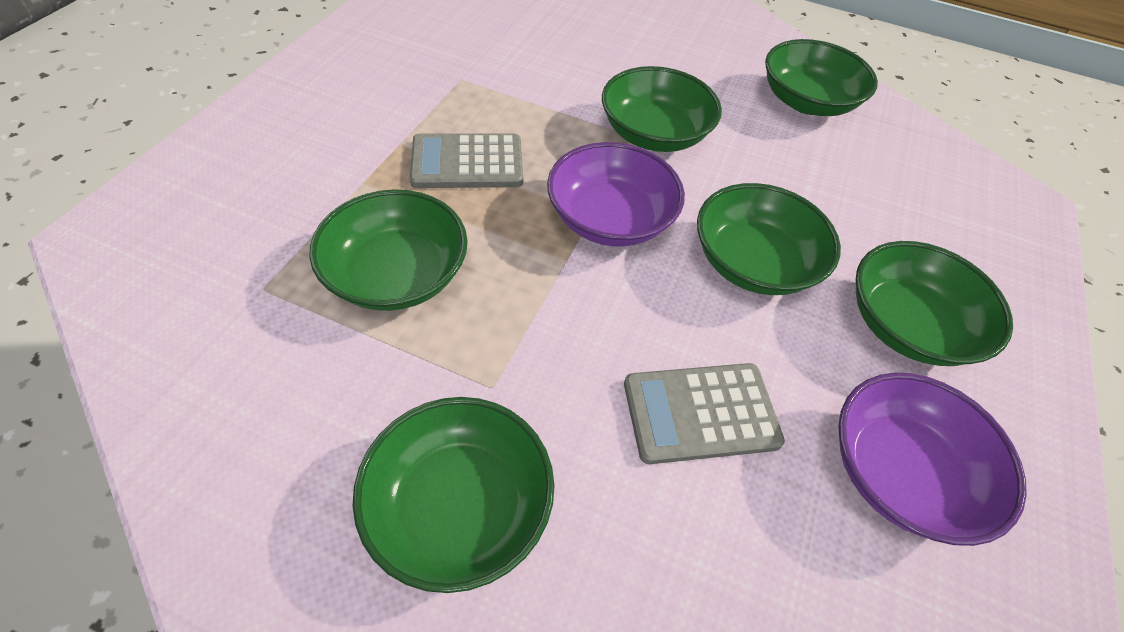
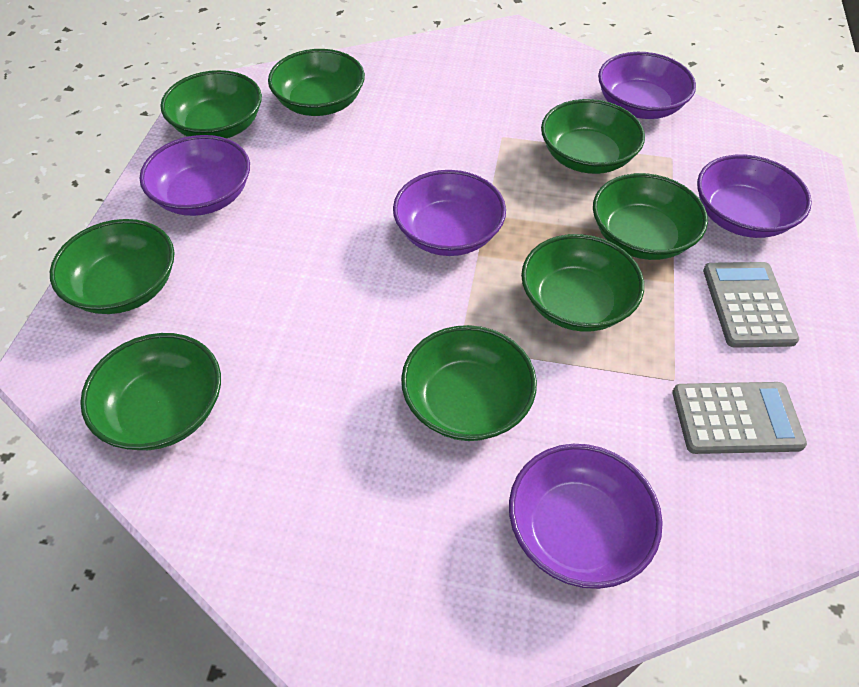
green bowl: [309,189,468,311] [353,397,555,593] [602,66,722,152] [697,183,841,295] [765,39,878,116] [855,241,1013,366] = 6 -> [50,219,174,314] [80,333,221,450] [161,70,262,139] [268,49,365,116] [401,325,537,441] [521,234,644,332] [541,99,645,174] [593,173,708,260] = 8
purple bowl: [547,142,685,246] [838,372,1027,546] = 2 -> [139,135,250,216] [393,170,506,256] [509,444,663,589] [598,52,696,119] [697,154,812,238] = 5

